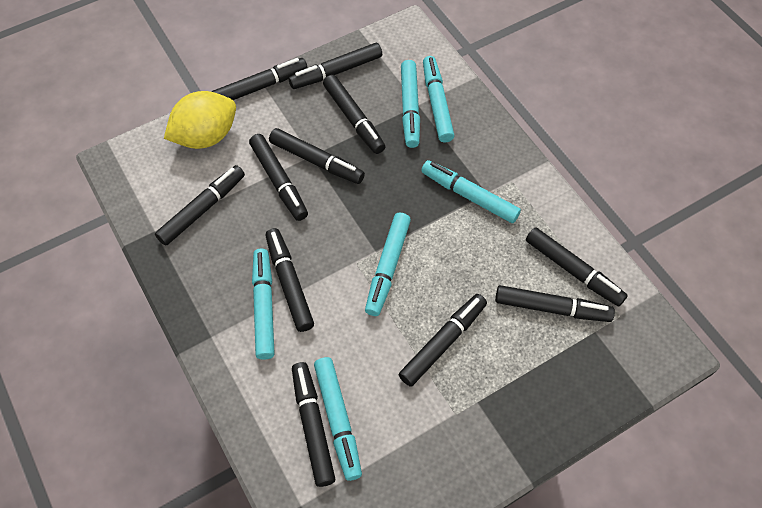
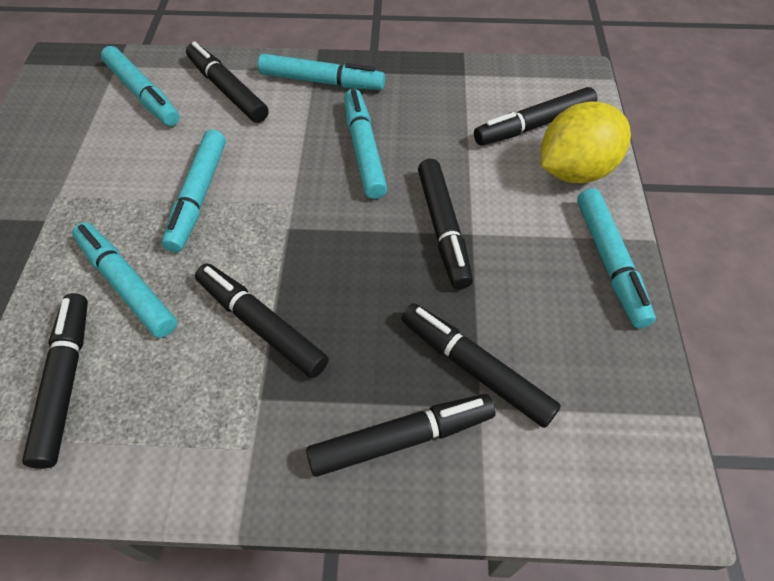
black marker: [155,165,245,246] [212,58,307,100] [249,134,308,221] [265,228,314,332] [269,128,365,184] [288,43,382,89] [292,362,335,487] [323,75,385,154] [399,294,487,387] [495,285,615,322] [526,227,628,306] = 11 -> [22,293,88,469] [186,42,268,123] [195,264,329,378] [306,394,496,477] [401,303,561,428] [418,159,473,289] [474,87,597,145] = 7

